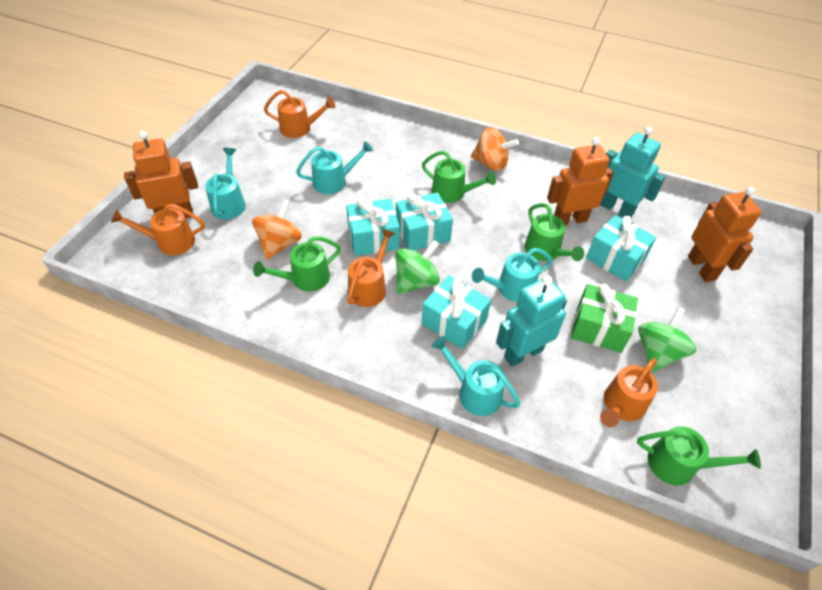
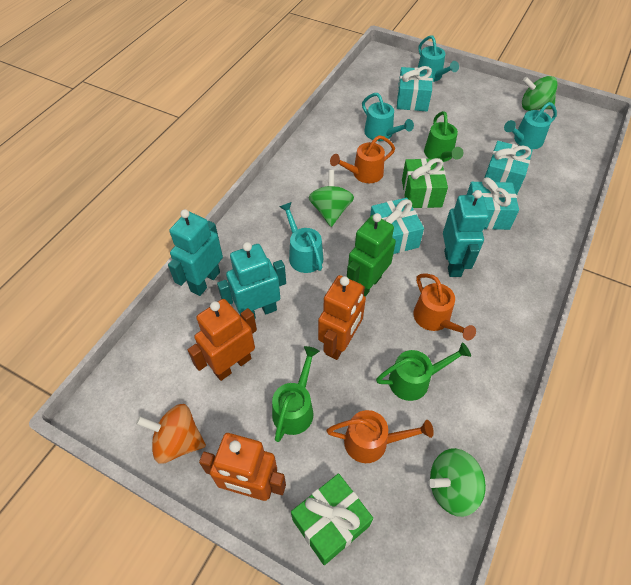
green gift: [571,284,638,353] = 1 -> [291,473,373,565] [402,158,448,208] = 2
green robot: none = 0 -> [347,213,396,296] = 1
green spinning top: [395,240,440,294] [638,307,696,373] = 2 -> [308,170,354,227] [428,448,486,517] [522,76,558,111] = 3
green watering can: [253,236,341,292] [422,151,496,203] [525,203,584,261] [637,426,761,486] = 4 -> [272,346,319,442] [376,342,471,401] [424,111,463,162] = 3
orange spinning top: [252,199,302,260] [471,127,519,171] = 2 -> [136,404,206,463] = 1
orange watering can: [111,204,205,255] [264,90,335,138] [347,229,396,307] [600,358,658,427] = 4 -> [326,410,434,463] [330,135,395,183] [413,273,476,341] = 3
turquoise robot: [496,276,567,367] [600,126,665,217] = 2 -> [168,209,223,296] [217,242,286,318] [443,190,489,277] = 3

